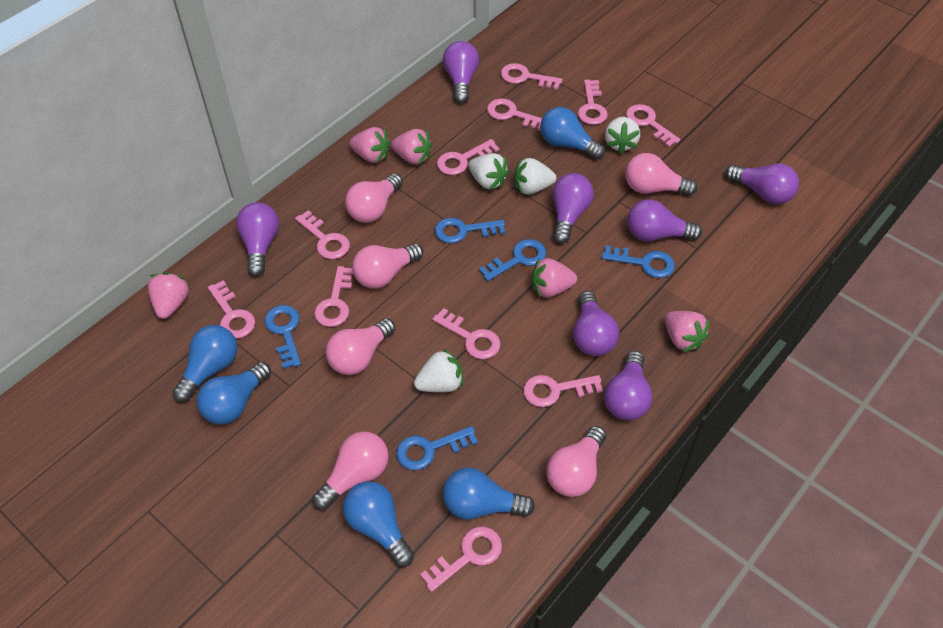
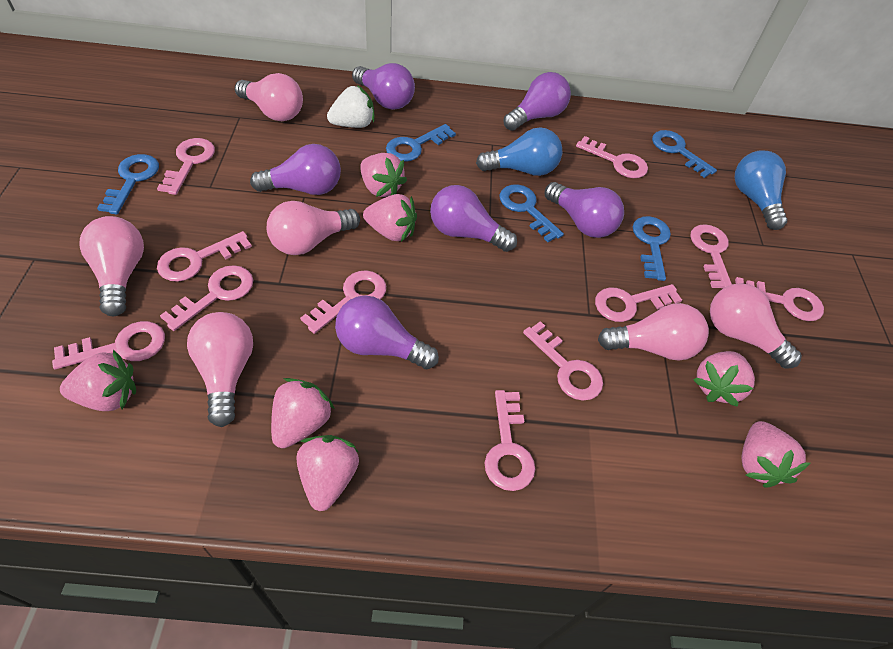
blue light bulb: [172,325,237,402] [197,362,271,424] [343,481,414,567] [443,468,535,519] [540,107,605,160] = 5 -> [476,127,562,176] [735,150,787,230] = 2
pink strawberry: [148,272,190,319] [349,127,391,163] [391,129,432,165] [532,258,577,298] [664,311,710,352] = 5 -> [60,349,136,411] [271,378,335,448] [296,435,359,511] [360,153,407,197] [363,194,417,242] [693,351,755,407] [742,421,810,488] = 7
purple light bulb: [236,202,279,276] [443,41,479,104] [552,173,594,244] [573,291,619,356] [604,351,652,420] [627,199,702,241] [725,163,799,205] = 7 -> [250,144,341,195] [335,295,439,369] [352,63,415,110] [430,185,517,252] [504,72,571,131] [545,182,624,238] = 6
white strawberry: [414,349,463,392] [468,153,509,190] [514,158,556,195] [605,117,640,154] = 4 -> [327,85,375,128] = 1

